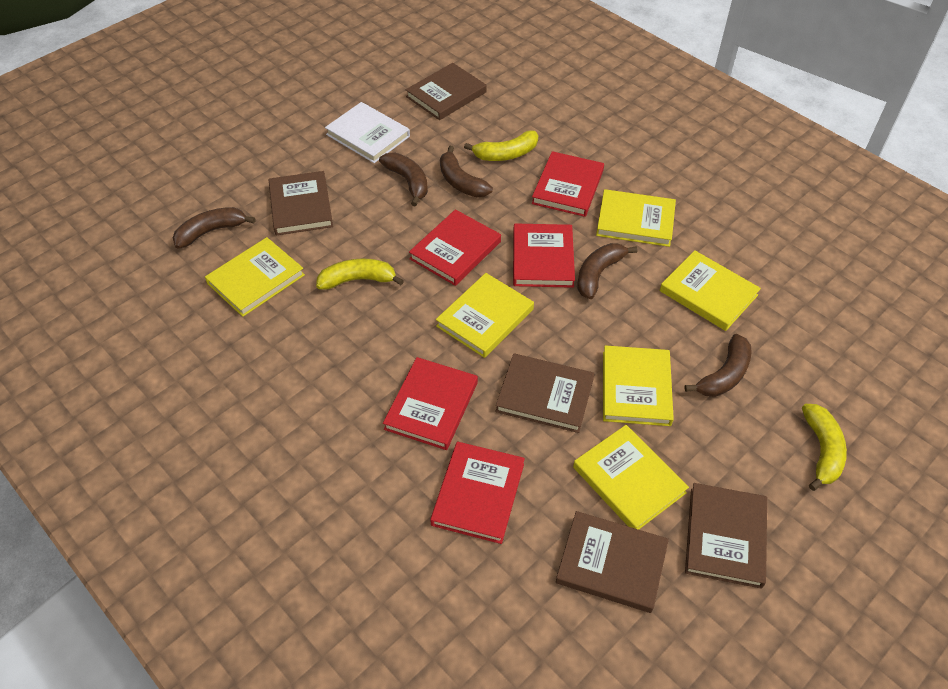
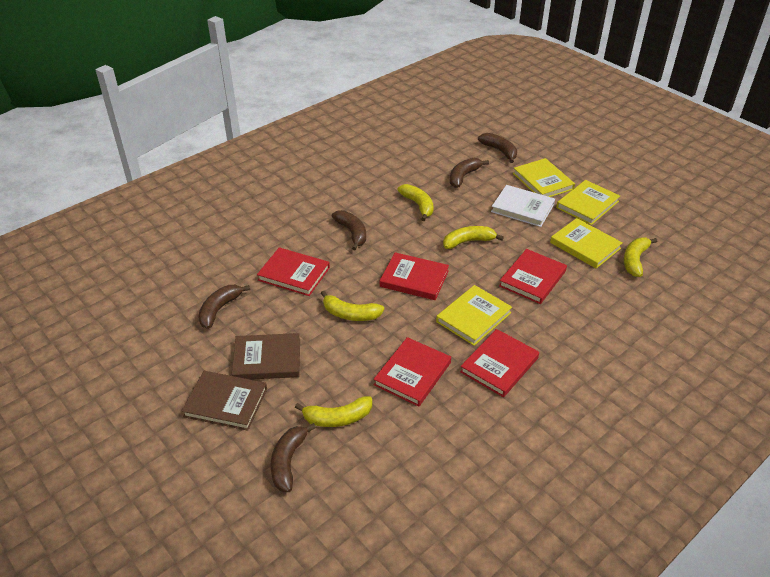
brown book: [269,171,333,236] [406,63,487,120] [495,354,595,433] [556,511,669,613] [685,483,767,589] = 5 -> [182,371,267,431] [232,333,300,380] = 2
yellow banana: [316,258,404,290] [464,131,538,161] [802,404,847,491] = 3 -> [295,396,372,427] [321,291,384,321] [397,184,434,221] [443,226,504,249] [624,237,657,277] = 5
yellow book: [205,237,305,317] [436,273,534,358] [573,425,689,530] [596,189,676,247] [603,345,674,426] [660,250,761,331] = 6 -> [436,285,512,346] [513,158,575,197] [550,218,623,269] [556,180,620,225] = 4

